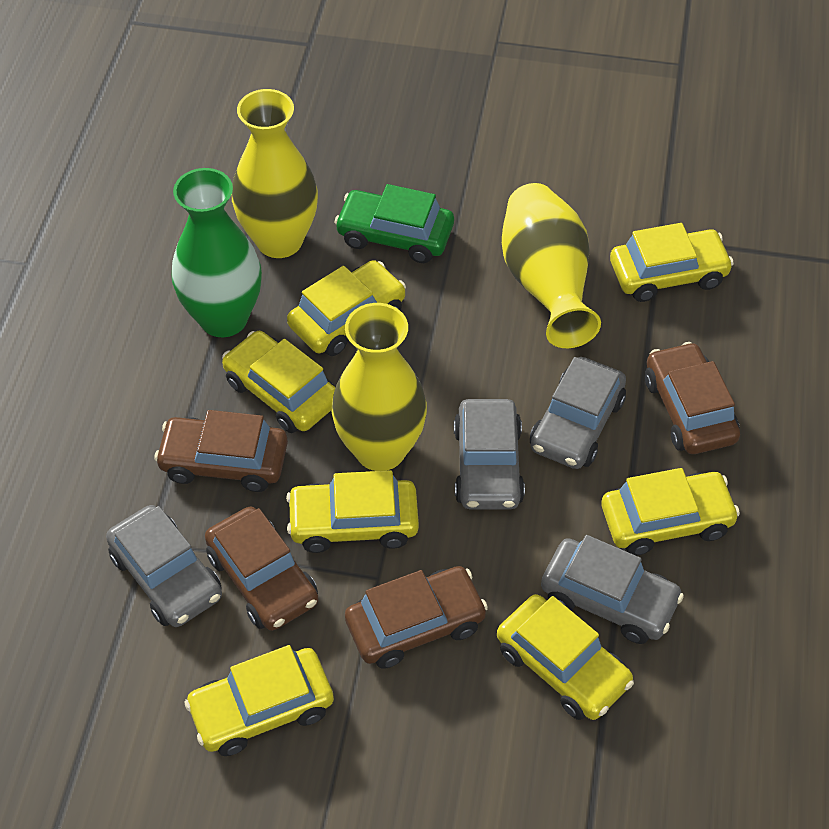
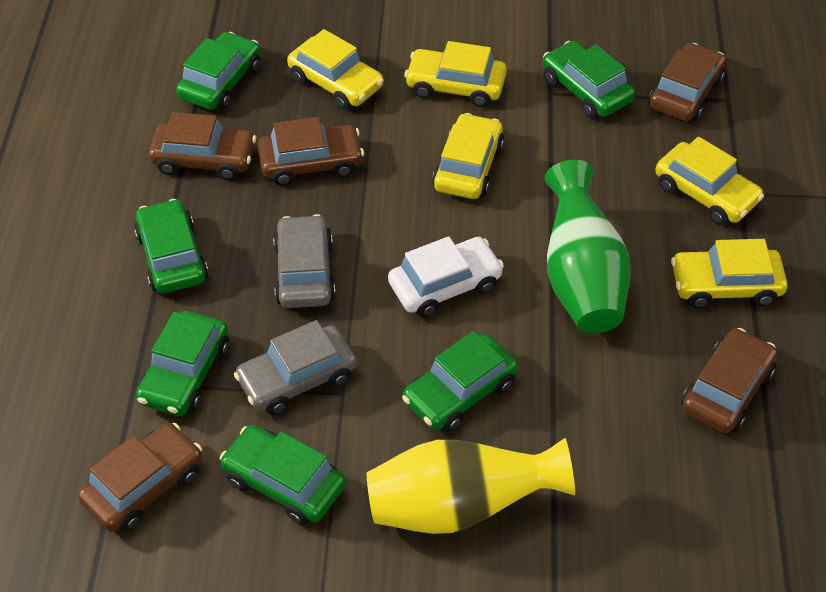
brown car: [154,410,288,492] [205,506,318,631] [345,566,488,669] [645,342,740,454] = 4 -> [77,423,202,532] [149,112,256,181] [258,117,364,186] [649,43,726,122] [681,328,777,433] = 5
green car: [334,184,454,263] = 1 -> [134,199,208,293] [136,311,229,416] [176,32,260,110] [220,425,346,525] [402,331,518,432] [542,41,635,118] = 6
grey car: [106,505,222,627] [454,399,525,510] [530,357,626,469] [541,535,684,644] = 4 -> [234,320,357,415] [273,214,336,308] = 2
white car: none = 0 -> [388,236,504,318] = 1
yellow car: [185,645,334,756] [222,331,336,433] [286,470,419,553] [287,260,406,356] [497,594,634,720] [601,468,740,556] [610,223,734,302] = 7 -> [287,29,384,110] [404,41,507,107] [432,113,504,199] [655,137,764,225] [671,239,788,308] = 5
yellow vase: [232,89,318,258] [331,303,427,471] [502,183,601,348] = 3 -> [367,438,575,534] = 1

